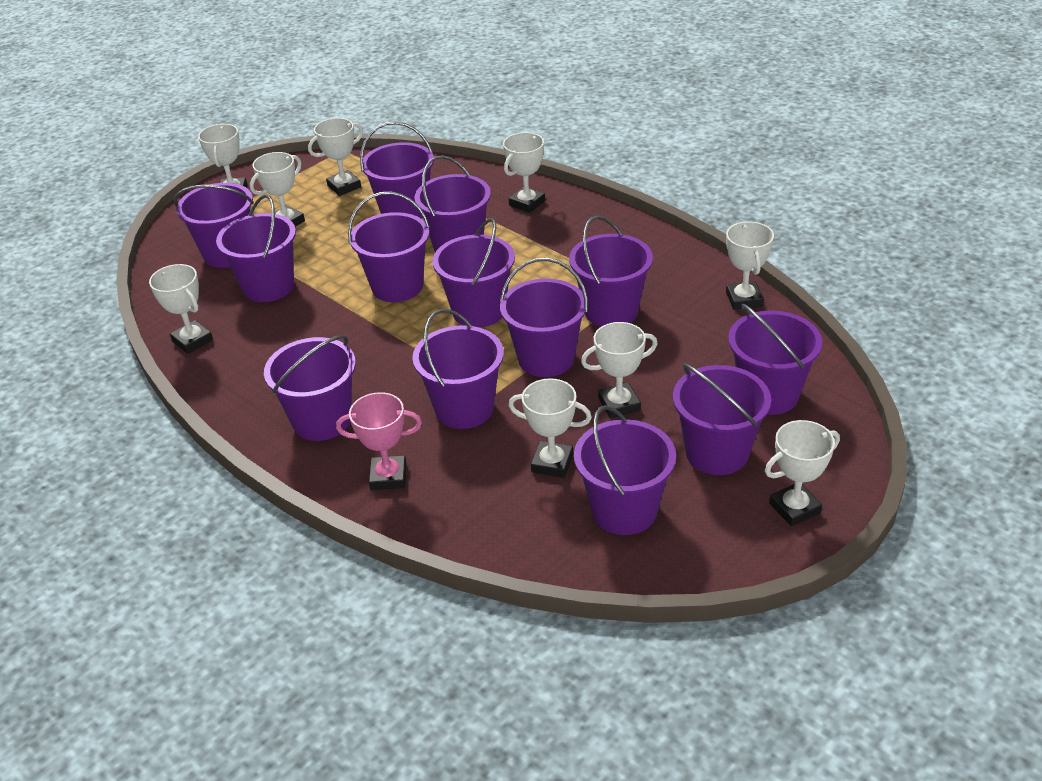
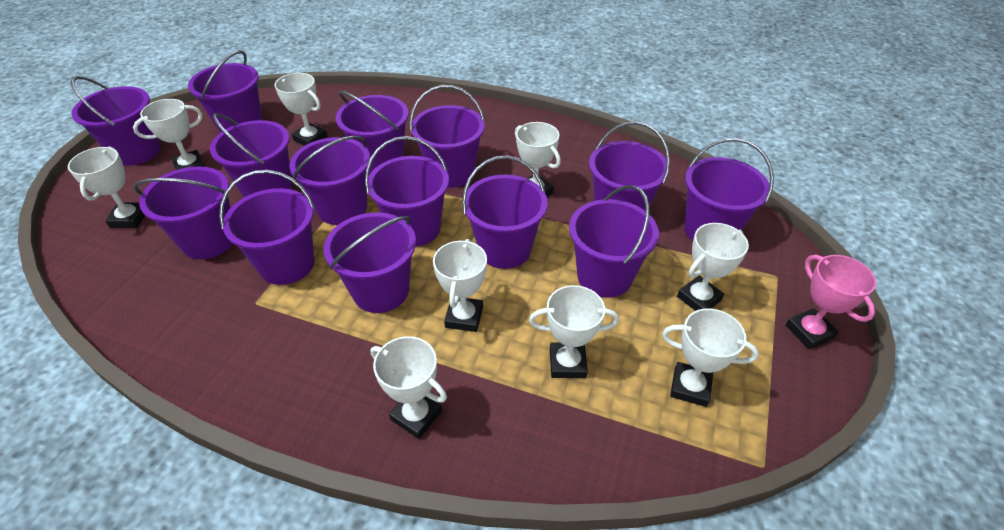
purple bucket: [174,183,254,268] [216,194,296,302] [264,335,356,441] [348,192,430,302] [360,121,434,219] [412,309,504,429] [415,155,491,252] [433,218,515,328] [500,258,588,377] [569,215,653,327] [574,405,676,535] [673,363,771,475] [728,304,822,415] = 13 -> [70,76,160,166] [134,166,233,259] [188,50,262,133] [210,113,292,197] [219,170,315,285] [289,136,370,225] [324,212,416,313] [336,90,409,175] [365,136,449,247] [409,85,485,188] [462,155,548,269] [569,185,659,298] [589,121,670,210] [685,138,774,240] = 14

